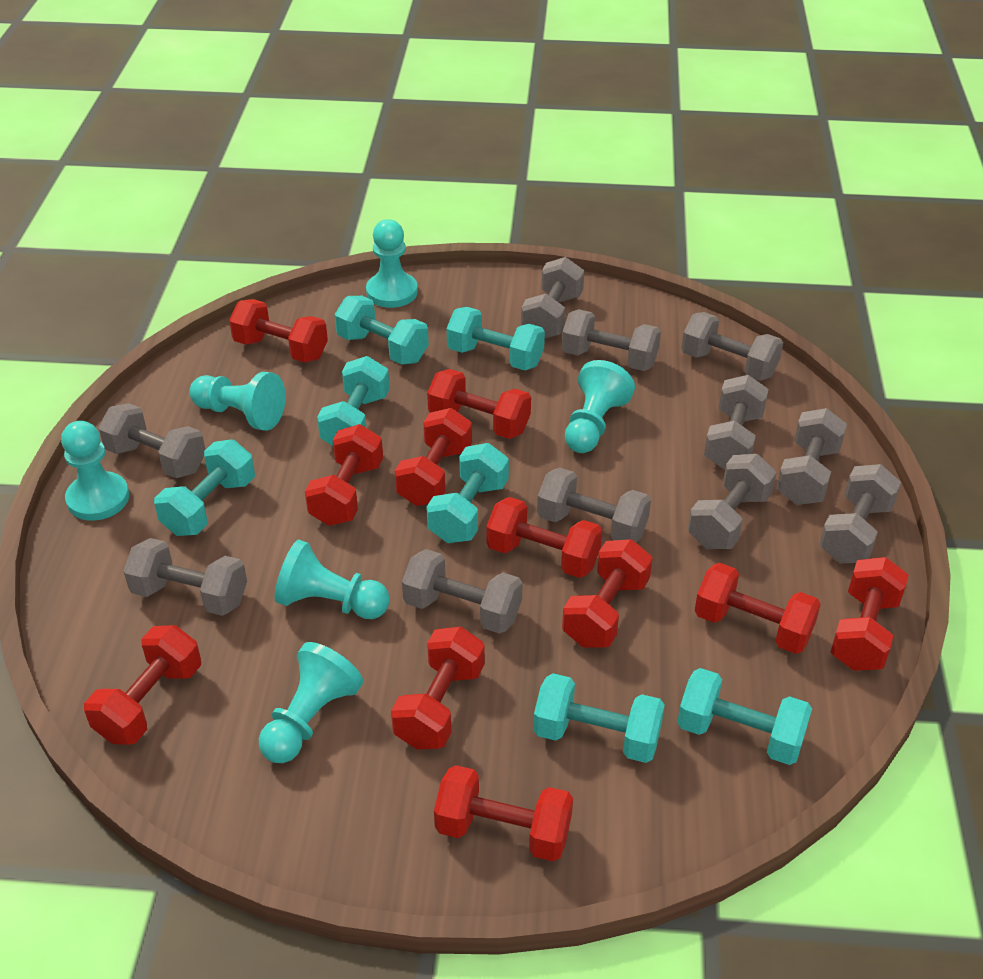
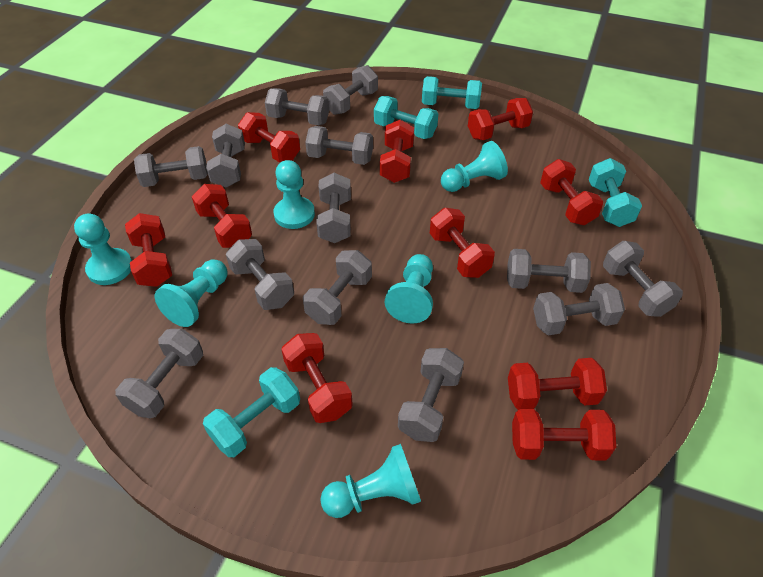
grey dumbbell: [98,403,205,478] [123,538,247,616] [402,549,523,634] [521,257,584,338] [537,467,651,542] [562,309,661,371] [681,312,783,381] [688,454,776,549] [704,375,769,470] [776,408,847,505] [819,464,901,563] = 11 -> [115,329,203,418] [134,146,208,187] [206,124,245,188] [226,239,294,310] [265,88,329,125] [303,250,372,325] [305,126,373,165] [316,173,351,243] [323,65,378,115] [398,348,464,442] [507,249,591,293] [533,283,625,335] [603,241,683,317] = 13
red dumbbell: [84,625,201,745] [229,299,328,363] [305,424,383,526] [391,627,485,749] [395,408,472,506] [427,369,531,439] [434,765,573,862] [486,497,602,578] [562,539,652,647] [695,563,821,654] [831,557,908,671] = 11 -> [125,213,172,287] [192,184,252,248] [238,112,300,162] [281,333,353,423] [380,120,414,183] [430,208,495,278] [468,98,533,140] [508,358,607,410] [512,409,616,460] [540,159,603,225] = 10
turquoise dumbbell: [154,440,255,536] [317,356,390,446] [335,296,429,365] [426,443,509,543] [446,307,545,370] [533,673,665,763] [677,668,812,765] = 7 -> [203,367,300,457] [374,96,438,139] [422,76,482,109] [589,158,642,227] = 4

